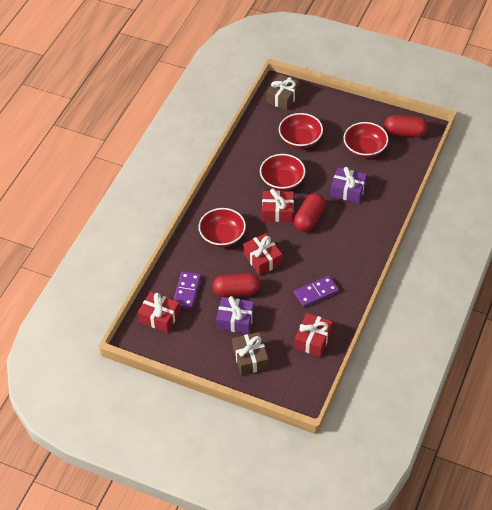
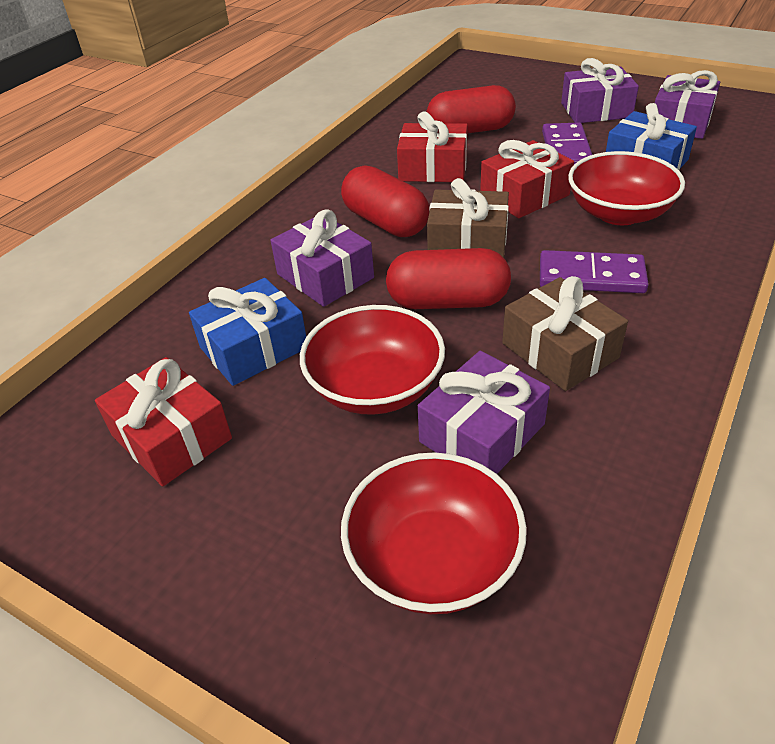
blue gift: none = 0 -> [189,278,306,386] [606,103,697,170] = 2
purple gift: [216,296,254,334] [330,167,367,203] = 2 -> [270,209,374,307] [418,351,550,474] [561,58,639,123] [655,70,720,139] = 4
red bowl: [198,208,246,247] [260,154,306,191] [279,113,323,149] [343,122,388,158] = 4 -> [300,305,445,415] [341,452,527,614] [568,151,685,225] = 3
red gift: [138,292,180,333] [243,233,282,275] [262,189,294,222] [294,313,333,357] = 4 -> [95,357,232,486] [397,111,468,182] [480,140,574,218] = 3

